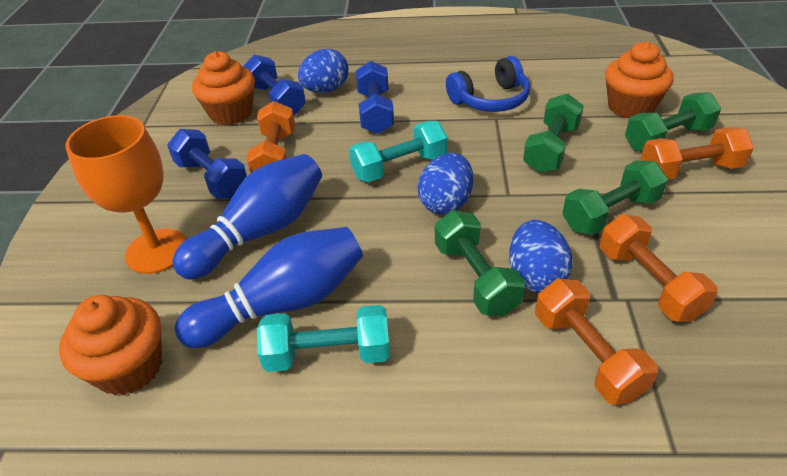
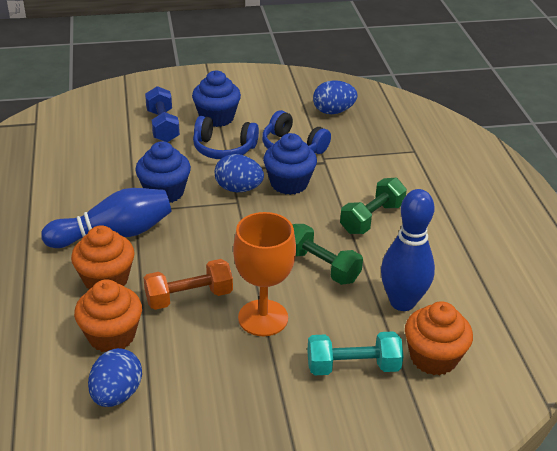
blue cupcake: none = 0 -> [135,141,191,203] [192,71,241,127] [263,133,317,195] = 3
blue dumbbell: [167,129,247,199] [243,55,306,116] [356,61,394,134] = 3 -> [145,86,180,142] = 1
blue headphones: [446,56,530,112] = 1 -> [193,116,259,159] [262,110,331,154] = 2
green dumbbell: [435,210,525,316] [523,93,584,173] [562,160,668,235] [625,92,721,152] = 4 -> [292,224,363,285] [340,178,407,234] = 2
orange dumbbell: [247,101,295,173] [535,279,658,405] [600,214,718,322] [641,127,754,179] = 4 -> [144,259,233,310] = 1
turquoise dumbbell: [257,305,390,372] [349,121,447,182] = 2 -> [307,331,404,375] = 1

